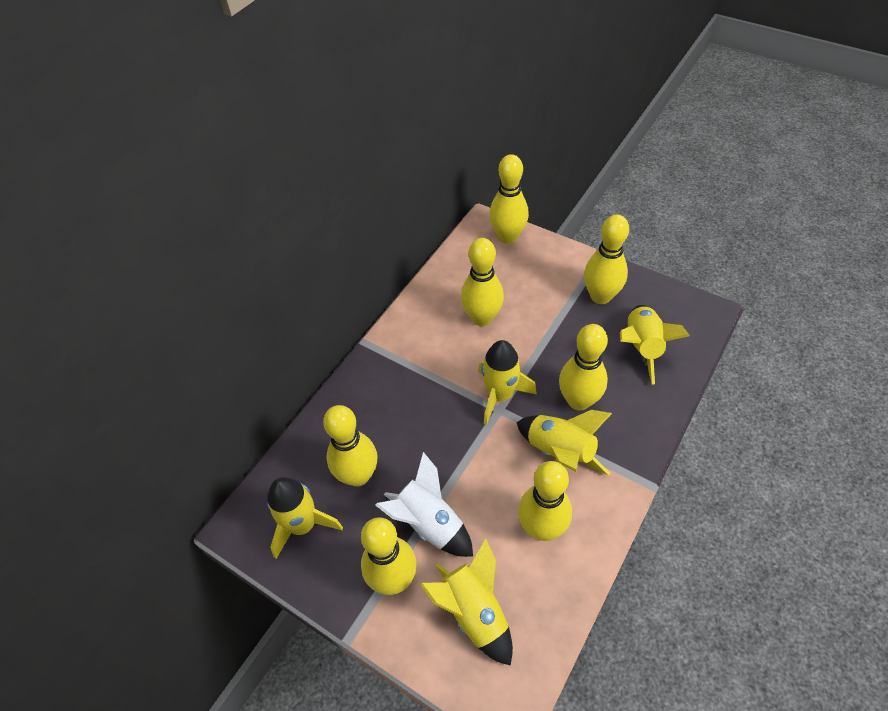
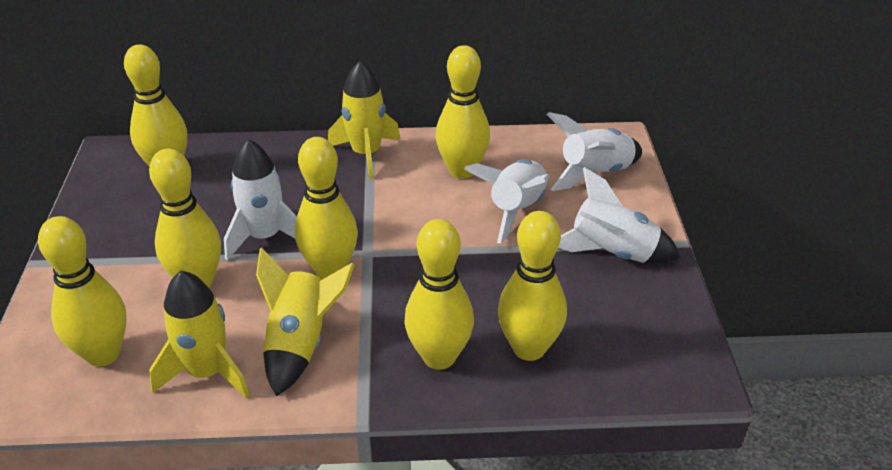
white rocket: [375,452,473,557] = 1 -> [224,139,297,260] [464,159,550,244] [547,112,642,191] [558,167,681,264] = 4
yellow rocket: [267,477,343,559] [420,539,513,666] [478,340,537,425] [517,410,612,475] [620,305,690,385] = 5 -> [149,271,249,398] [256,247,355,396] [328,61,400,179] = 3

